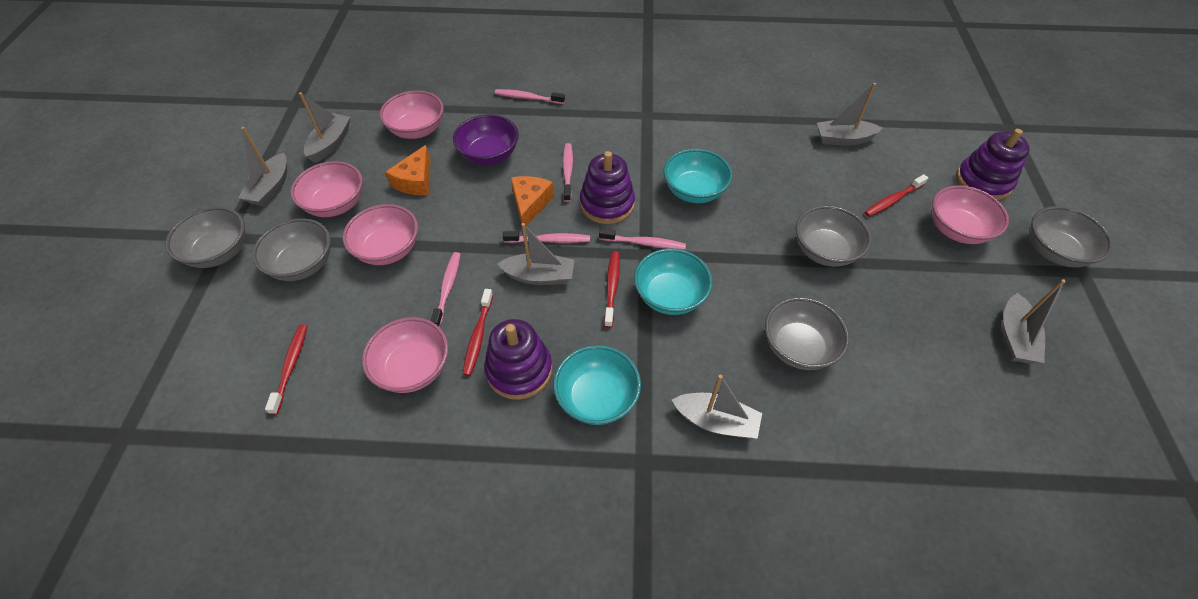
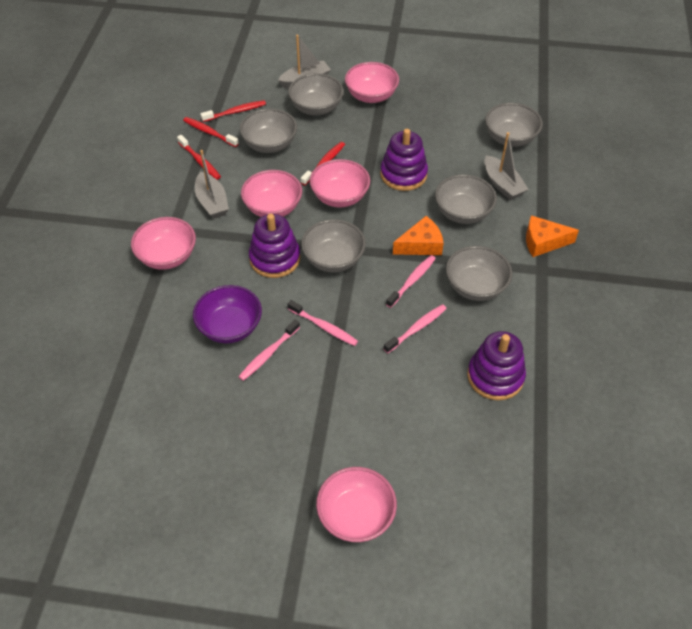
grey boat: [239,127,287,206] [299,92,350,163] [497,223,574,285] [672,375,762,439] [817,83,883,146] [1002,279,1066,364] = 6 -> [195,150,229,219] [278,35,331,89] [484,132,529,200] = 3
grey bowl: [166,207,246,268] [252,218,331,281] [765,297,849,370] [796,206,872,267] [1030,206,1113,267] = 5 -> [240,109,297,153] [288,73,344,116] [301,219,366,272] [435,174,497,224] [446,246,513,301] [485,103,543,147] = 6
pink toothbrush: [430,252,460,327] [495,89,565,104] [503,231,590,243] [563,143,573,202] [599,229,686,250] = 5 -> [238,320,300,381] [287,300,358,346] [384,304,447,353] [386,255,436,308] = 4
turquoise bowl: [553,345,641,425] [634,248,713,315] [664,149,733,203] = 3 -> none = 0

